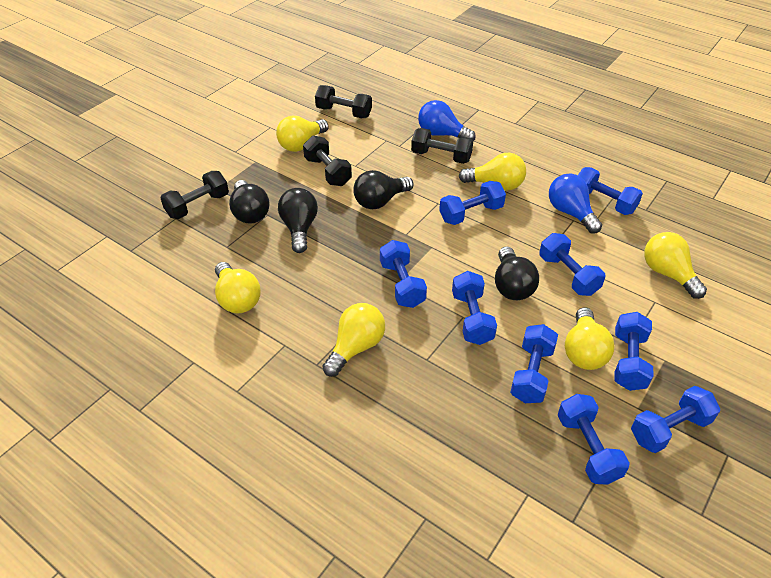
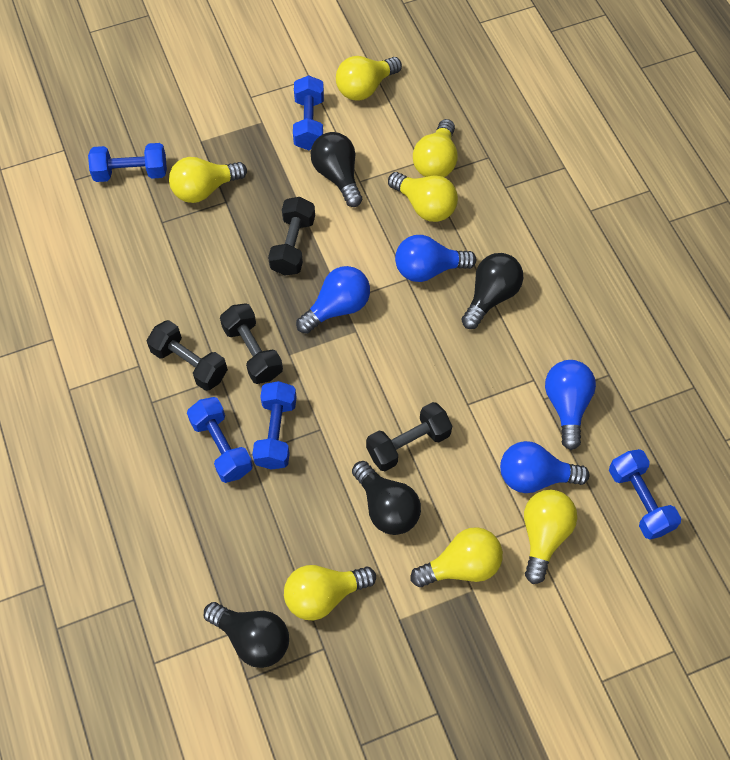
blue dumbbell: [380,240,427,308] [439,181,506,225] [452,271,497,345] [510,324,558,403] [539,233,605,296] [558,394,630,485] [578,167,643,215] [614,312,654,391] [631,386,720,453] = 9 -> [88,143,167,182] [187,397,253,483] [252,381,297,470] [293,75,324,150] [609,449,681,540] = 5
blue light bulb: [418,100,476,141] [549,173,602,233] = 2 -> [296,266,370,334] [395,235,476,282] [500,441,589,493] [545,360,596,450] = 4
yellow light bulb: [215,262,261,314] [276,116,328,152] [322,303,385,377] [459,153,526,191] [565,307,615,370] [644,232,707,299] = 6 -> [169,157,247,203] [284,565,376,620] [336,56,402,101] [388,172,458,222] [411,527,503,587] [413,119,458,177] [524,490,577,584] = 7

